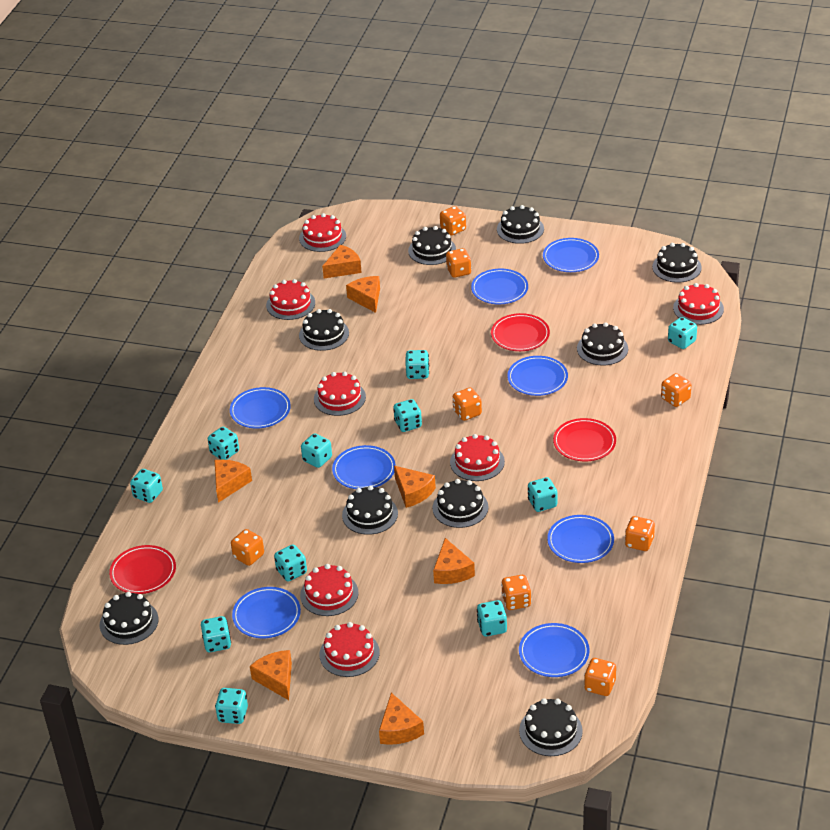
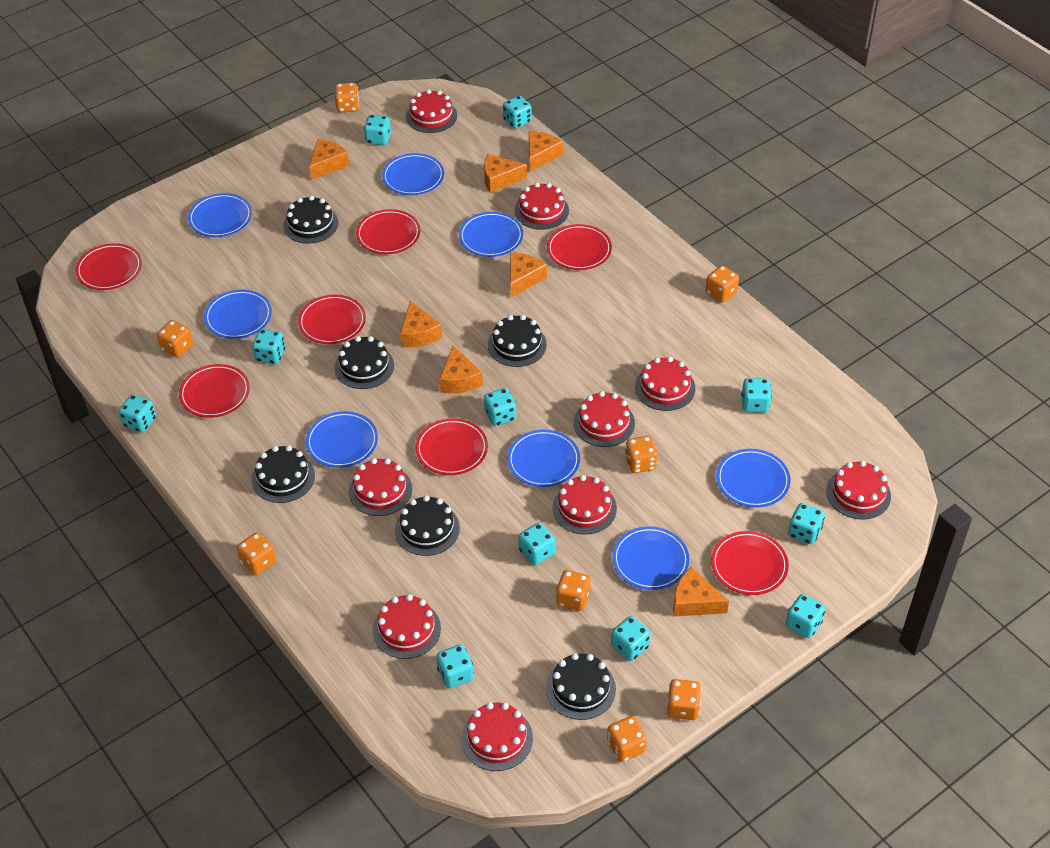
black cake: [100,591,158,645] [299,309,349,351] [342,485,398,535] [408,226,456,265] [433,479,488,528] [497,205,544,244] [519,698,583,756] [577,322,628,366] [652,243,702,283] = 9 -> [252,445,315,503] [283,196,338,244] [335,336,394,389] [395,495,460,556] [488,315,547,367] [546,653,616,720] = 6
red cake: [266,279,315,320] [299,213,346,252] [300,564,359,616] [314,372,366,416] [320,622,380,677] [450,434,505,481] [673,283,724,325] = 7 -> [349,458,412,516] [373,594,441,659] [406,89,457,133] [461,702,533,771] [514,182,569,230] [553,475,617,535] [573,391,635,447] [635,357,696,411] [826,461,891,520] = 9
red plate: [109,545,176,594] [491,313,550,351] [553,418,616,461] = 3 -> [75,243,142,290] [179,364,250,418] [298,295,366,344] [356,209,420,254] [416,418,488,475] [547,224,612,270] [711,531,789,595] = 7

